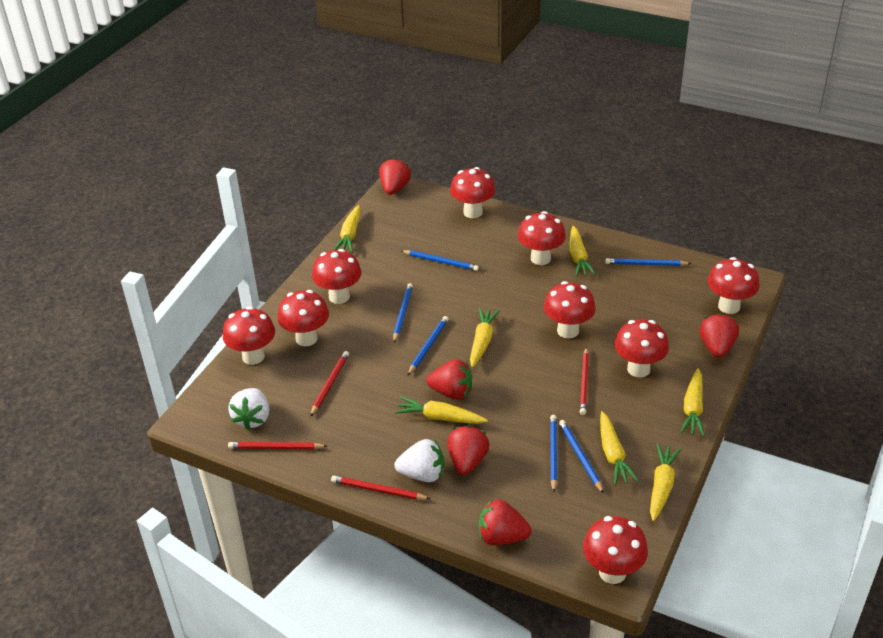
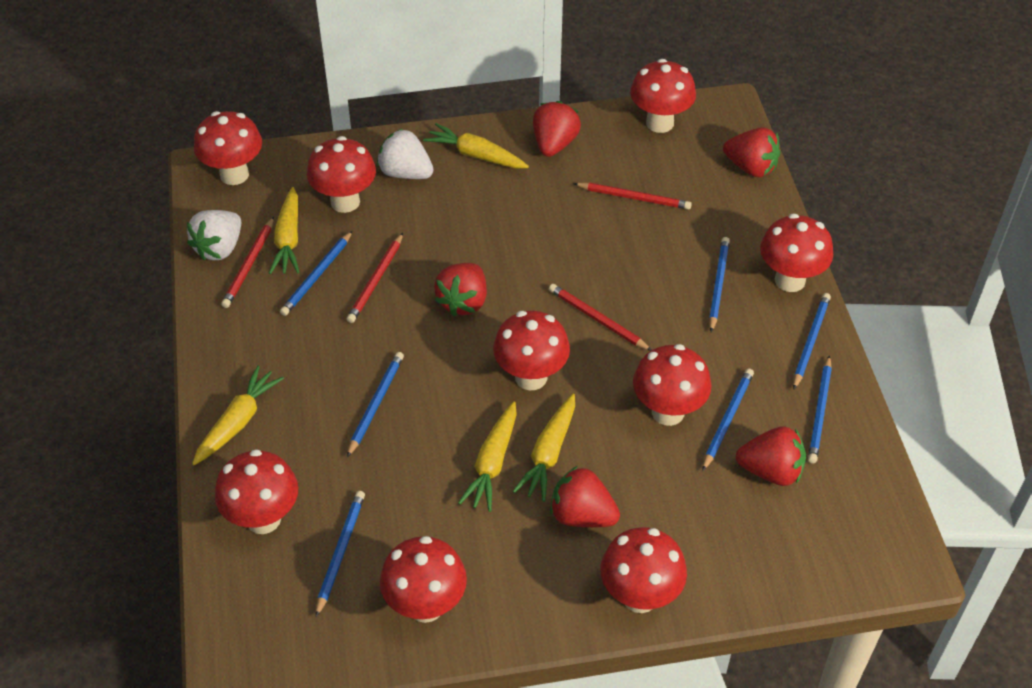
blue pencil: [393,283,413,343] [401,250,479,271] [408,316,448,375] [550,415,557,492] [559,420,604,494] [605,258,691,266] = 6 -> [280,231,352,316] [316,491,365,617] [347,352,404,457] [702,368,754,471] [709,237,730,332] [793,293,831,390] [808,355,832,463] = 7
yellow carrot: [334,205,361,253] [395,397,488,424] [470,308,500,368] [570,226,596,277] [600,411,639,485] [650,444,681,521] [680,368,705,436] = 7 -> [192,366,284,466] [269,187,300,274] [423,123,529,168] [458,401,517,512] [513,394,575,502] = 5

